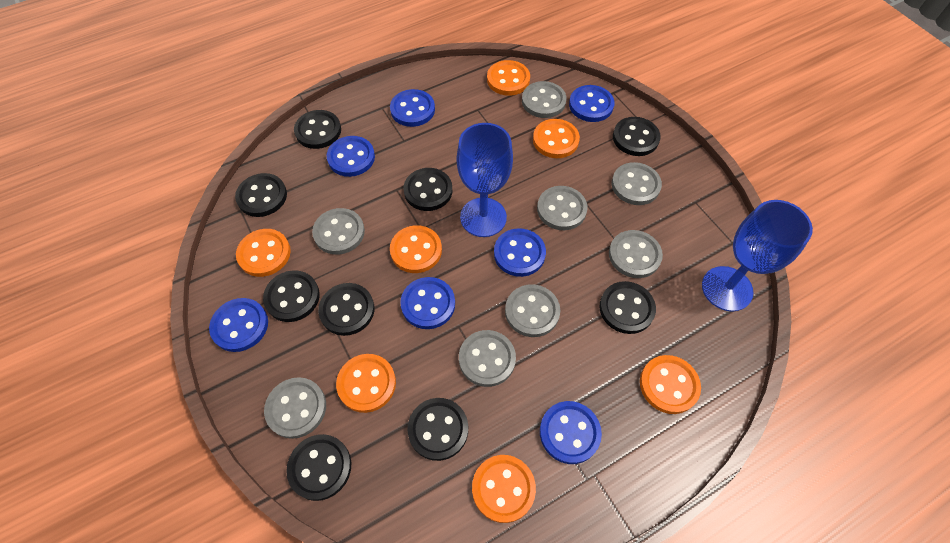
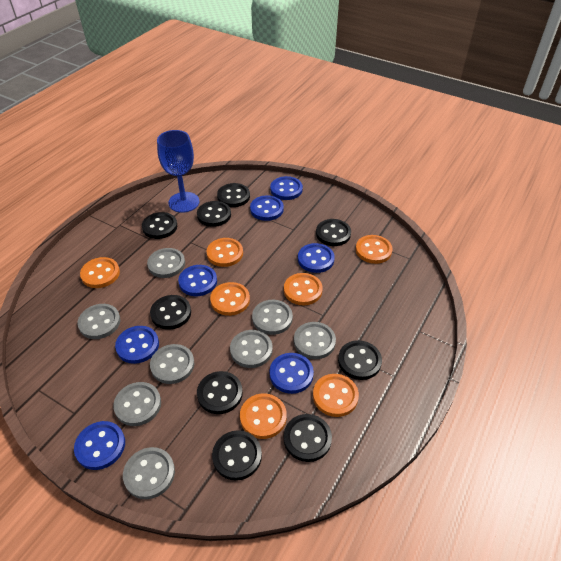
blue goblet: [457,123,513,237] [702,200,813,312] = 2 -> [157,130,200,213] = 1

